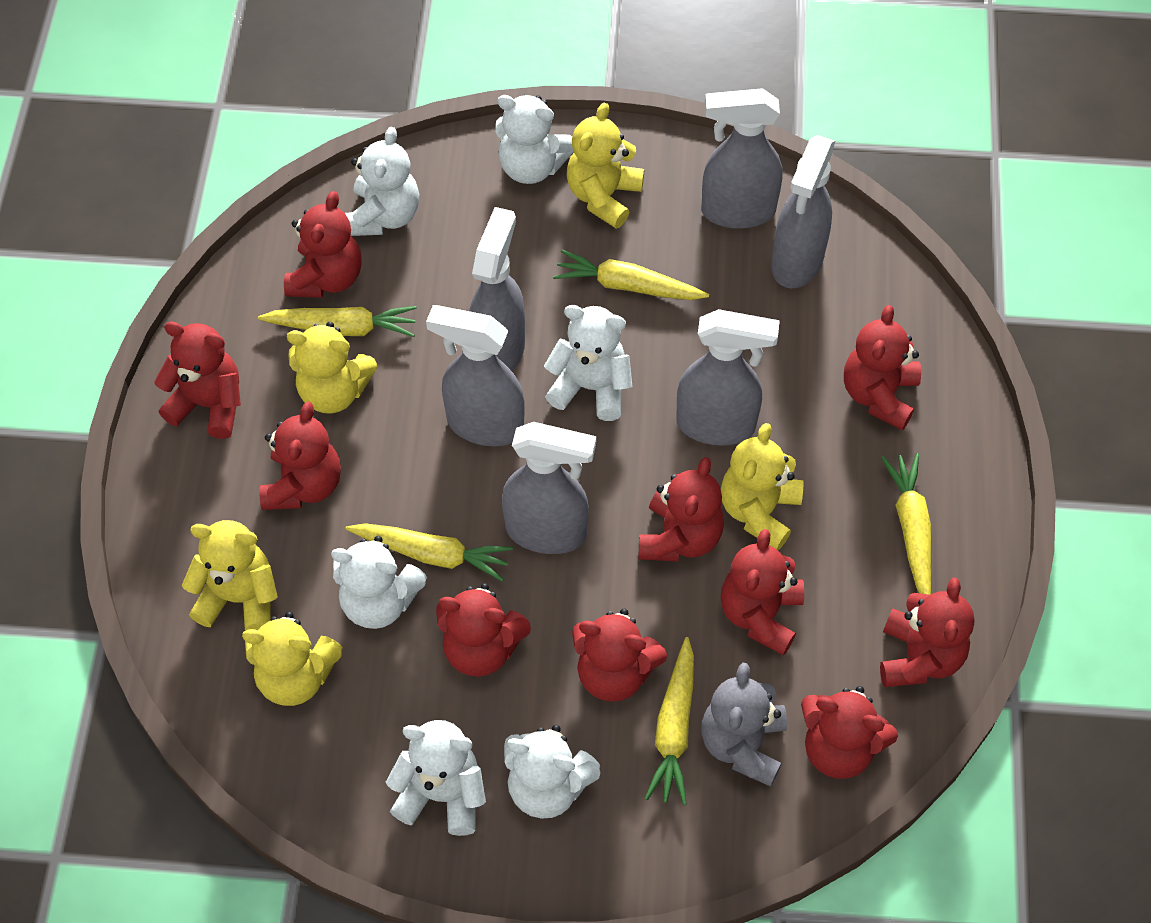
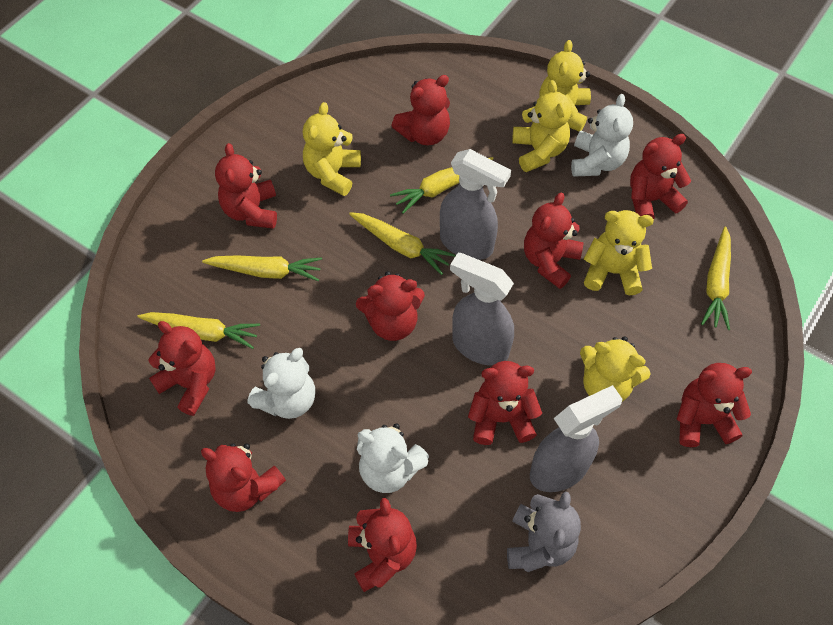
grey spray bottle: [426,305,525,446] [469,207,525,372] [502,422,596,554] [676,309,780,445] [701,89,783,229] [771,135,835,288] = 6 -> [440,149,511,260] [450,253,514,366] [530,385,623,492] = 3
white teddy bear: [331,536,427,629] [345,127,419,236] [386,720,486,836] [495,94,574,184] [504,725,601,819] [544,305,632,421] = 6 -> [247,348,315,419] [357,423,429,493] [571,94,633,177] = 3

